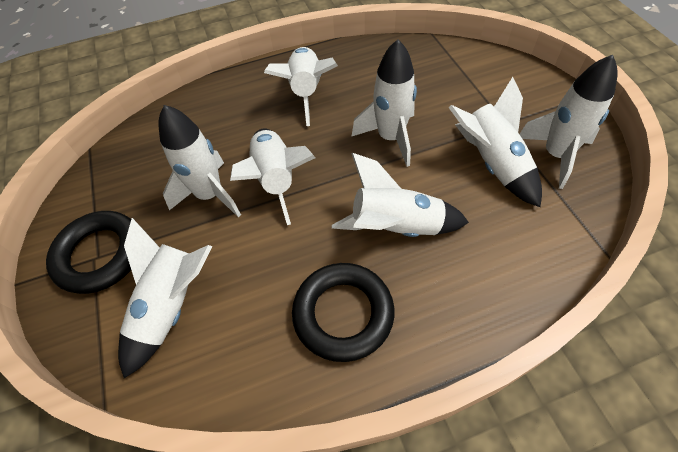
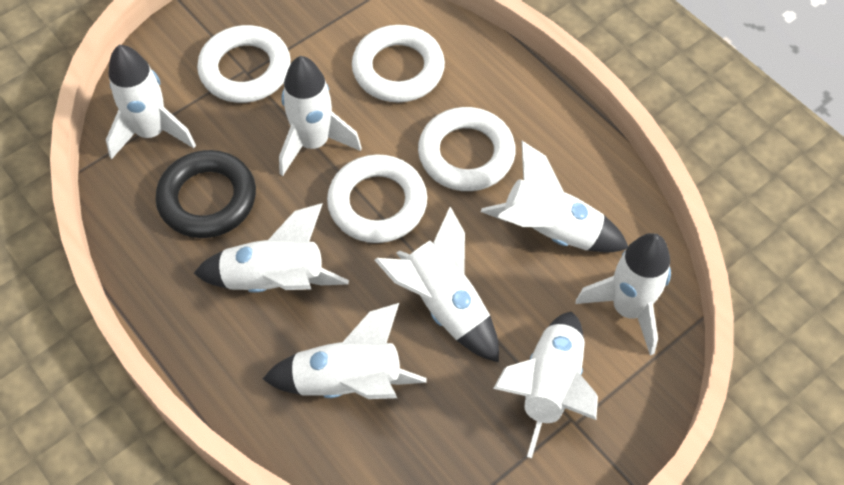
black ring: [46,211,131,294] [292,263,394,362] = 2 -> [156,150,256,238] = 1
white ring: none = 0 -> [197,25,291,103] [327,154,427,243] [352,25,445,103] [418,107,516,191] = 4

